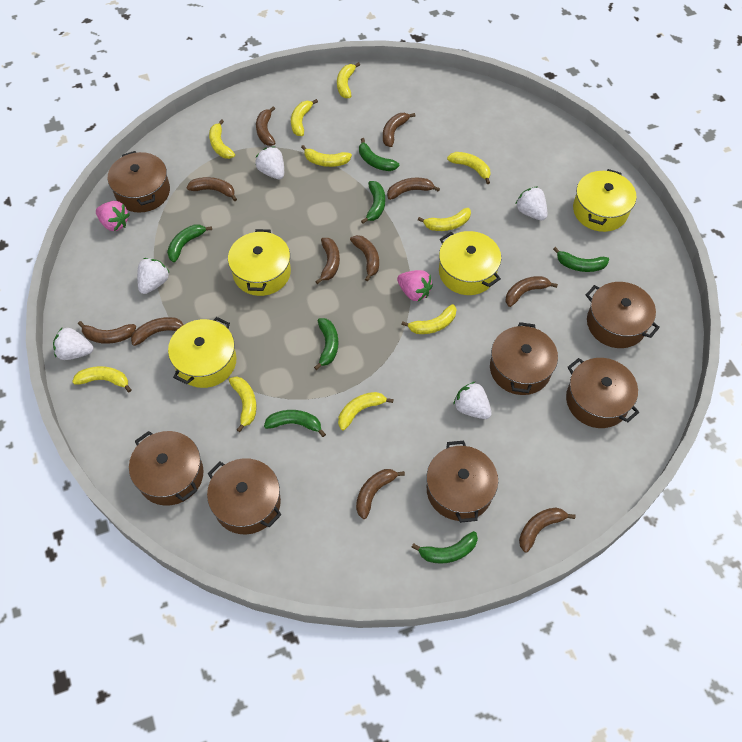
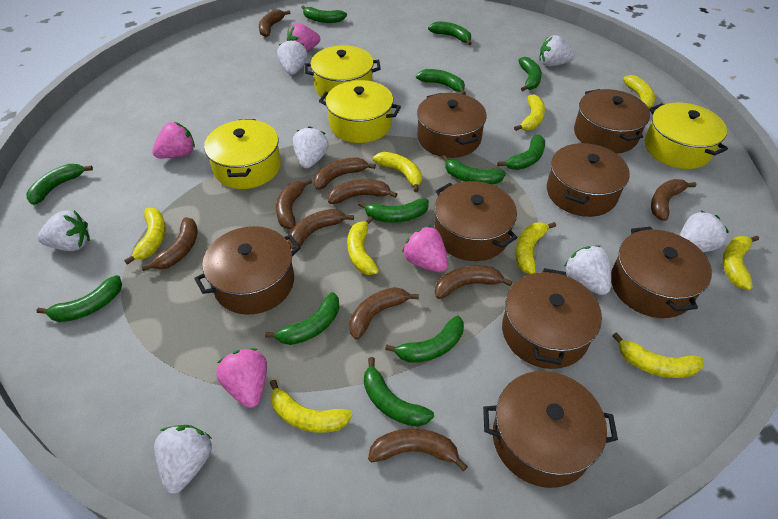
brown banana: [78,321,136,344] [131,317,184,346] [186,177,237,201] [256,106,275,146] [315,238,340,284] [350,235,379,281] [356,469,405,519] [383,113,416,147] [387,178,440,200] [506,276,558,307] [519,508,576,552] = 11 -> [141,217,197,271] [259,9,290,37] [276,179,312,229] [288,209,354,250] [314,157,376,190] [328,179,398,204] [349,287,419,340] [368,428,468,471] [435,266,512,299] [651,179,696,221] = 10
brown pot: [108,151,170,213] [129,431,204,506] [207,458,282,534] [426,441,498,523] [490,322,558,395] [566,358,639,428] [586,282,660,348] = 7 -> [194,226,301,315] [417,93,487,158] [435,181,518,261] [483,371,618,488] [502,268,602,369] [547,143,630,217] [574,89,650,154] [611,227,712,318] = 8
green banana: [167,224,212,262] [264,410,326,437] [314,318,338,370] [359,138,399,171] [361,181,385,224] [412,531,478,564] [553,247,609,272] = 7 -> [27,164,93,205] [36,275,122,322] [265,292,340,345] [301,5,347,23] [358,199,429,222] [364,357,434,427] [385,316,464,363] [416,69,466,95] [428,21,472,45] [442,155,506,184] [497,135,545,170] [518,57,542,91] = 12
pink strawberry: [96,201,130,231] [397,270,433,301] = 2 -> [152,122,195,158] [216,348,267,408] [287,23,320,51] [402,226,448,272] = 4
white strawberry: [53,328,93,360] [137,258,170,294] [255,146,284,179] [453,382,492,419] [515,187,547,220] = 5 -> [37,210,90,251] [154,425,212,494] [277,39,308,75] [293,126,329,169] [539,35,575,67] [564,245,611,295] [680,211,729,252] = 7
yellow banana: [72,366,132,392] [209,119,235,159] [229,376,257,432] [291,99,318,136] [301,145,352,167] [337,62,360,98] [338,392,394,430] [401,304,457,334] [418,208,471,231] [447,152,491,184] = 10 -> [124,208,166,265] [270,380,352,433] [347,217,379,275] [373,152,422,192] [514,95,545,131] [515,222,556,274] [612,332,703,378] [623,75,655,108] [723,236,759,290] = 9

